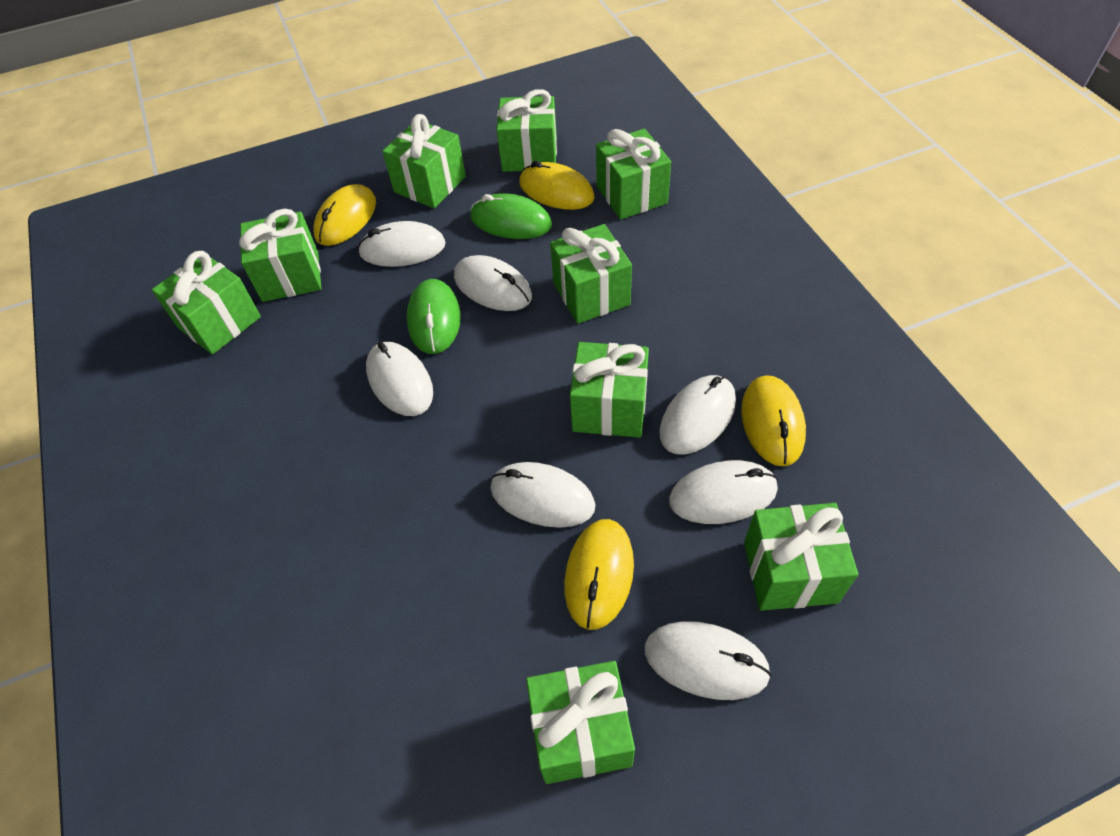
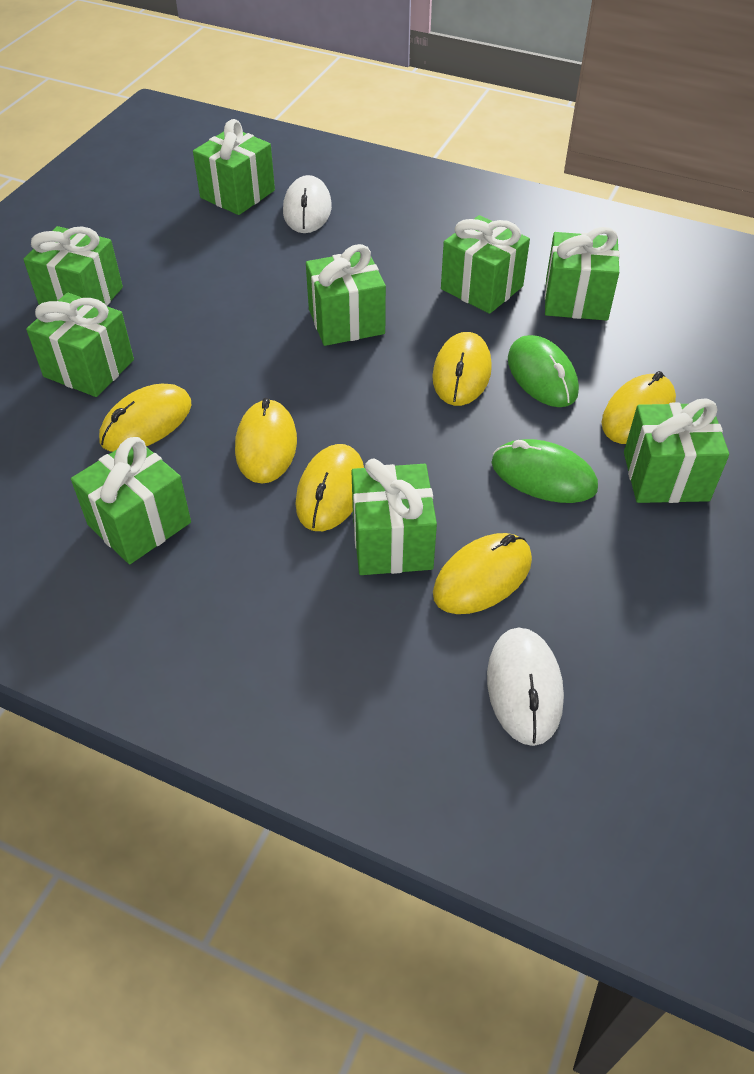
white mouse: [358,221,446,267] [366,342,433,416] [454,255,532,311] [491,462,595,528] [645,621,772,700] [659,375,736,454] [669,460,778,524] = 7 -> [283,175,332,233] [487,628,564,746] = 2
yellow mouse: [313,184,376,246] [519,161,595,210] [564,519,634,630] [741,375,806,466] = 4 -> [99,384,191,452] [235,398,297,484] [296,444,364,531] [432,332,492,406] [433,533,532,614] [602,371,676,444] = 6

